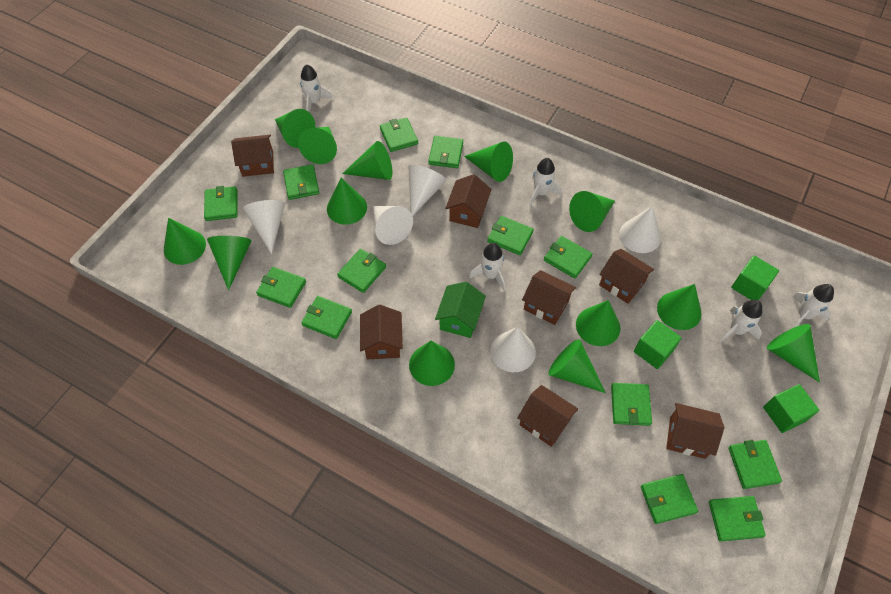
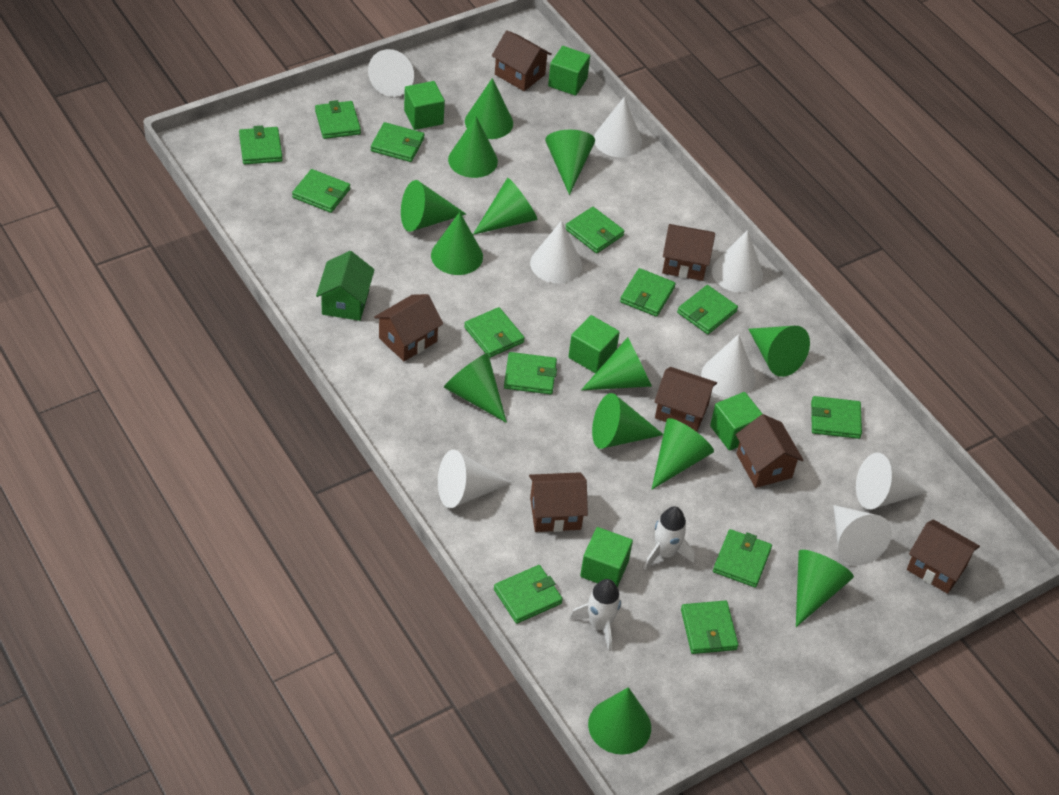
green cube: [634,320,682,369] [731,256,779,300] [763,384,819,433] = 3 -> [404,81,445,130] [548,46,590,96] [568,315,620,373] [580,527,633,587] [710,392,762,451] = 5
white cone: [243,200,285,254] [373,206,413,245] [409,165,446,217] [490,327,536,372] [619,206,661,253] = 5 -> [368,49,414,97] [438,450,512,508] [530,220,582,284] [594,96,642,157] [701,334,755,398] [712,230,763,292] [833,505,892,565] [856,453,928,509] = 8
white rocket: [300,64,333,113] [469,243,505,290] [529,158,562,206] [720,300,762,342] [792,284,834,328] = 5 -> [570,579,621,651] [644,506,695,570] = 2

